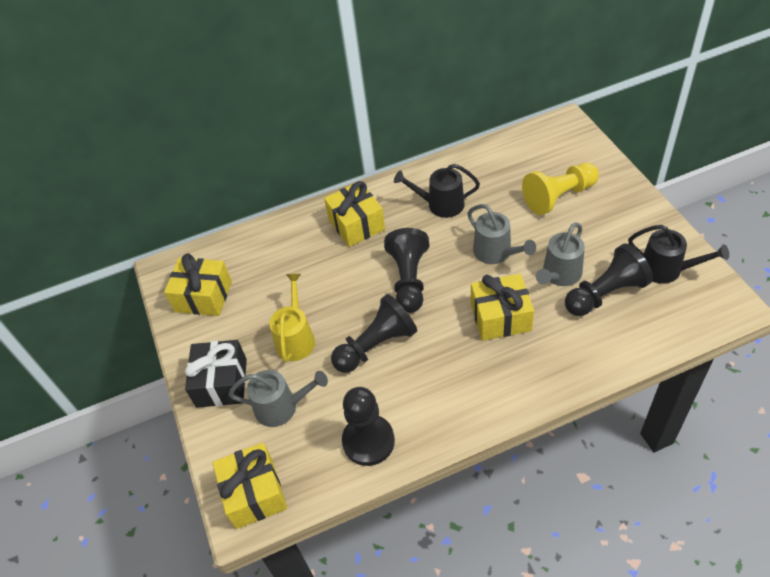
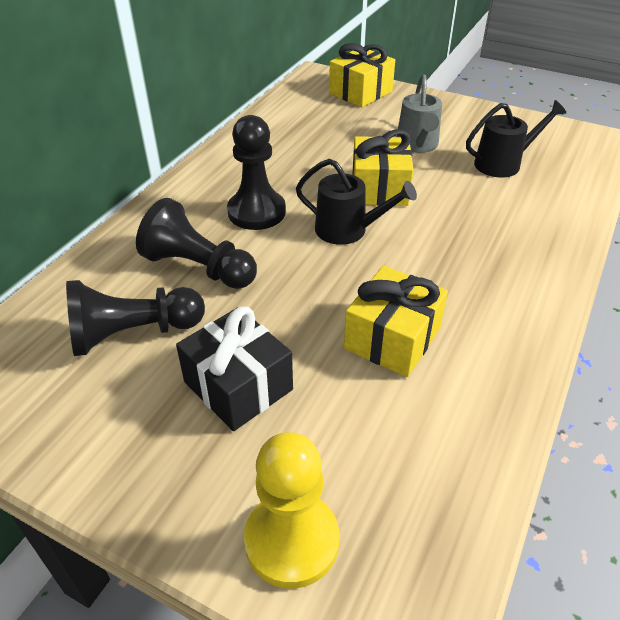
black pawn: [331,294,417,373] [342,387,395,466] [384,228,429,313] [565,243,653,316] = 4 -> [66,280,205,356] [136,198,257,289] [227,115,286,230] = 3
grey watering can: [228,370,328,427] [467,204,536,264] [536,223,585,286] = 3 -> [397,74,442,153] = 1
yellow gift: [164,253,232,316] [213,443,287,529] [324,181,385,247] [471,274,534,341] = 4 -> [329,43,395,107] [344,266,448,377] [353,129,414,206] = 3
yellow watering can: [269,274,315,362] = 1 -> none = 0

